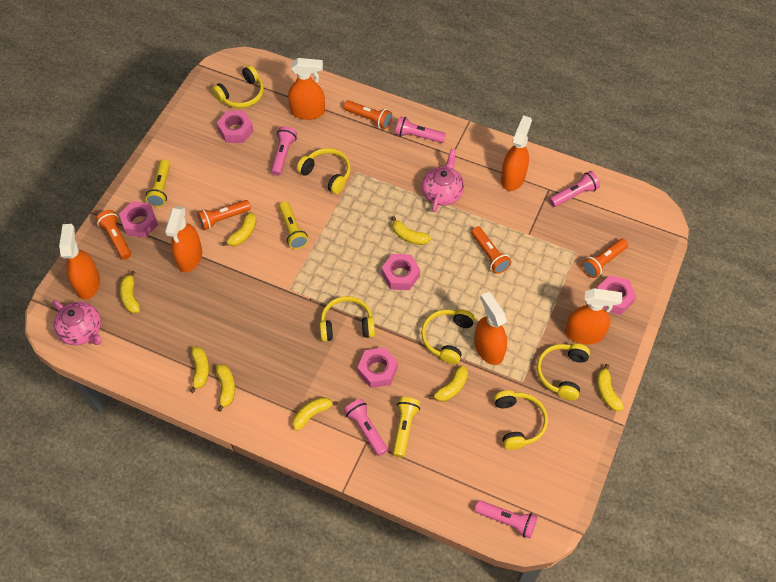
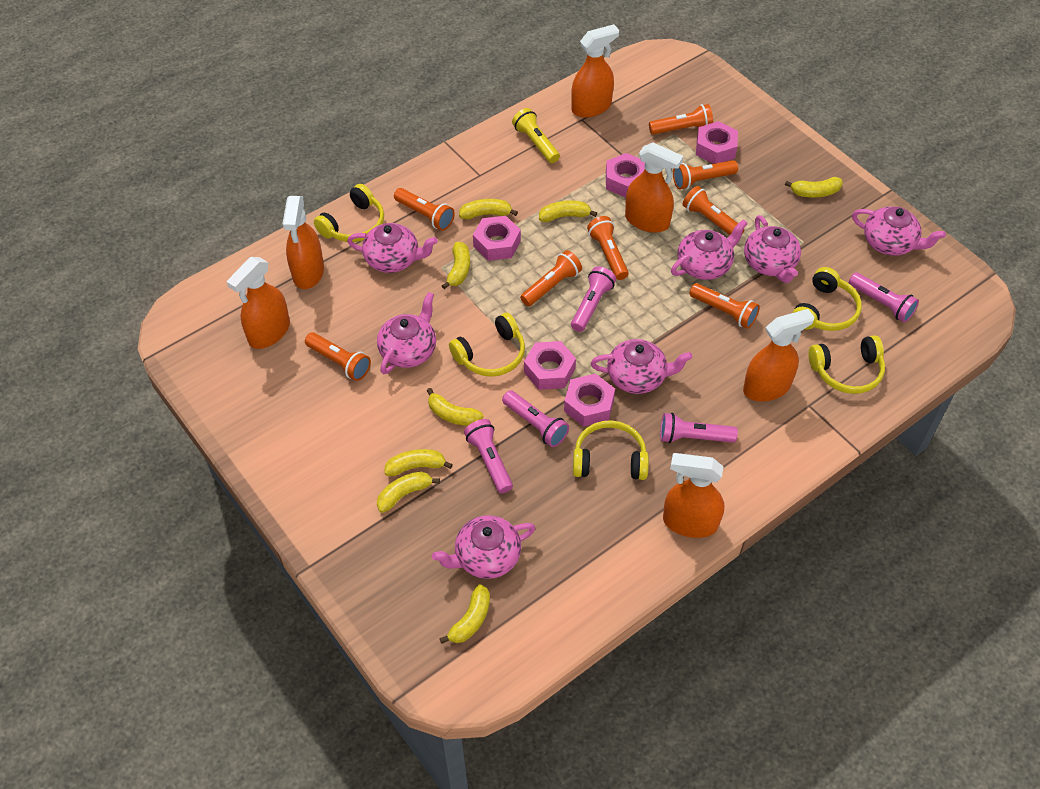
orange flashlight: [96,210,131,260] [197,200,251,230] [344,100,392,129] [471,227,512,274] [582,238,628,278] = 5 -> [305,332,371,381] [394,188,455,231] [520,250,582,306] [587,216,629,280] [649,104,713,135] [673,160,738,190] [683,186,744,235] [689,283,760,329] = 8
pink teapot: [52,300,102,345] [422,149,464,212] = 2 -> [347,223,438,273] [377,292,436,374] [432,515,535,579] [591,339,693,394] [671,219,748,280] [744,215,801,283] [852,206,946,256] = 7
yellow flashlight: [146,159,170,207] [279,201,308,249] [393,397,420,458] = 3 -> [512,108,560,163] = 1
yellow headphones: [212,65,264,108] [297,148,351,194] [320,296,375,341] [421,309,475,364] [494,390,548,450] [537,344,590,400] = 6 -> [314,184,384,242] [449,313,525,377] [573,420,649,480] [792,267,862,331] [808,335,885,394] = 5

